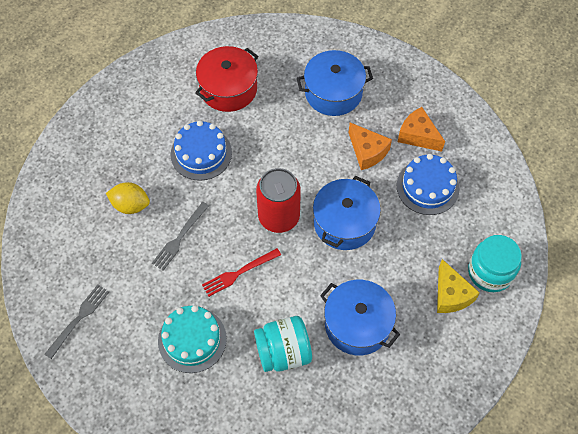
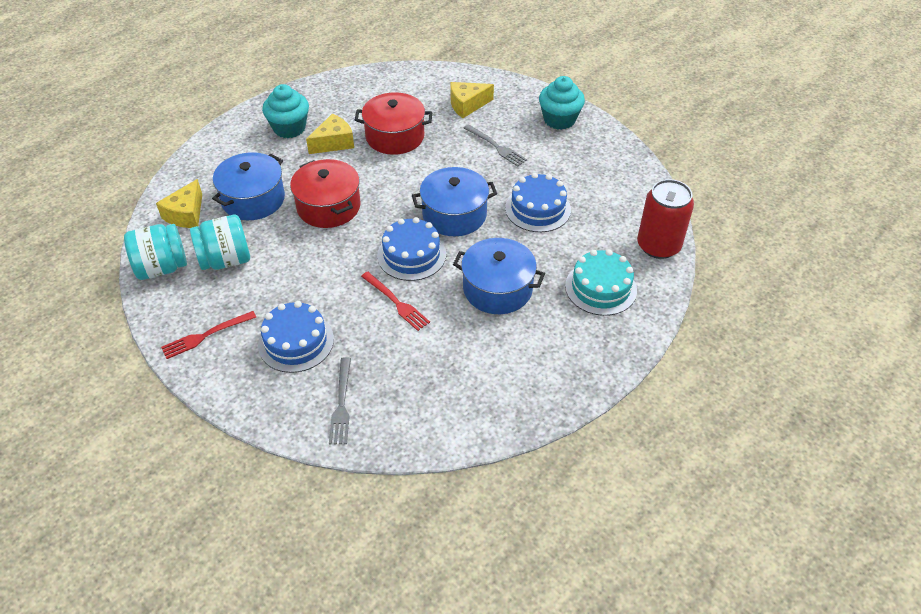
blue cake: [171,120,232,181] [397,154,460,215] = 2 -> [258,301,334,373] [377,217,446,281] [505,173,571,232] = 3
orange cheese: [349,123,392,170] [398,107,445,152] = 2 -> none = 0
red fork: [202,248,281,297] = 1 -> [161,311,256,359] [361,272,430,331] = 2
red pot: [195,46,258,112] = 1 -> [290,159,360,228] [355,92,432,155] = 2
turquoise cupcake: none = 0 -> [262,84,309,138] [539,76,585,130] = 2
yellow cheese: [437,259,480,313] = 1 -> [156,179,202,228] [306,114,354,154] [450,82,494,118] = 3
yellow lemon: [106,182,150,214] = 1 -> none = 0

